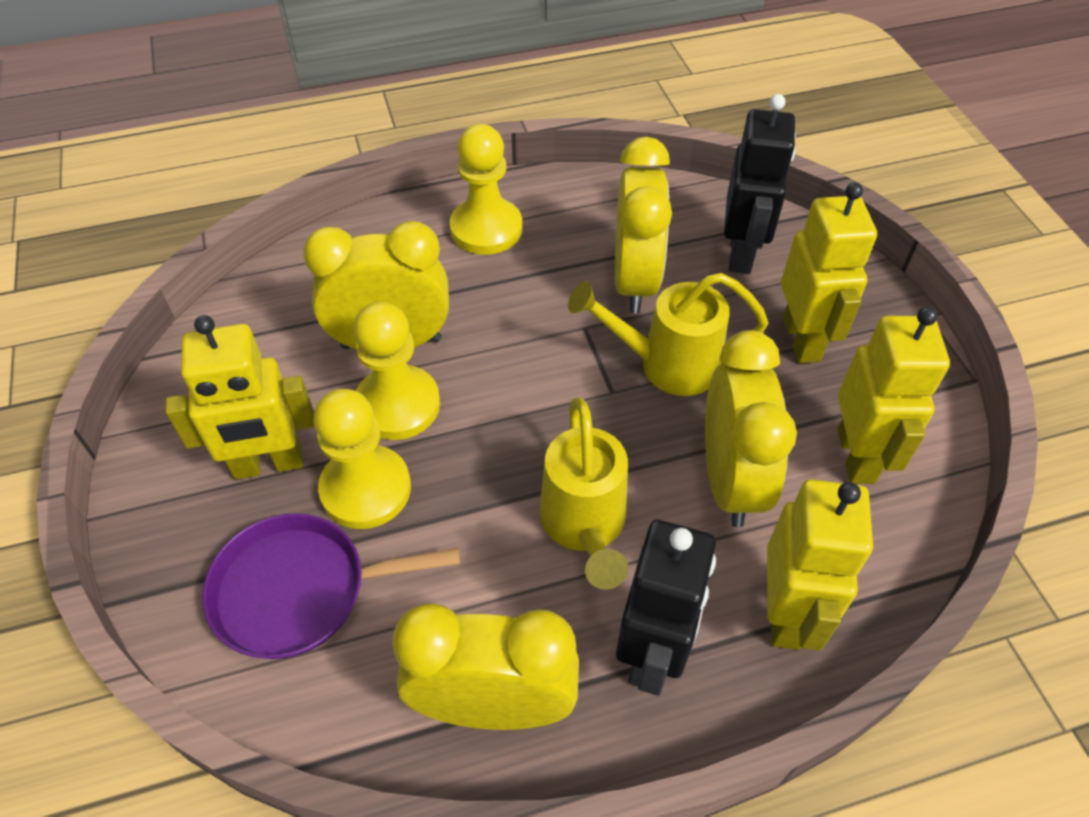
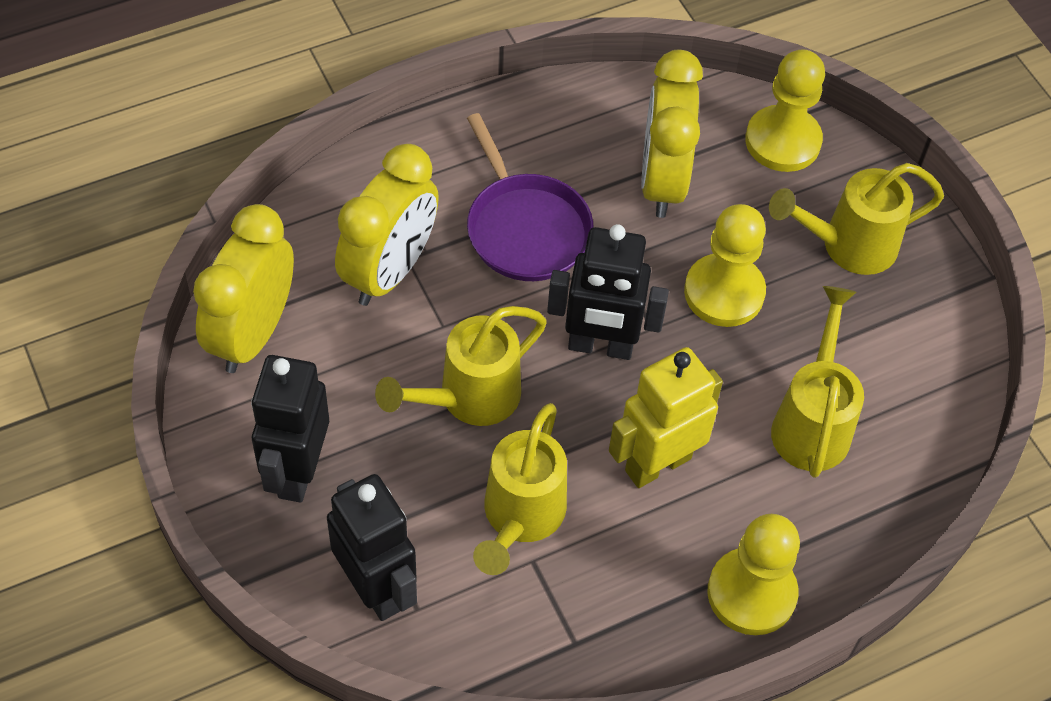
black robot: [616,520,716,696] [724,94,796,274] = 2 -> [251,355,329,503] [327,474,417,621] [547,224,669,360] = 3
yellow clock: [303,221,449,349] [393,603,579,730] [615,137,672,313] [705,330,797,527] = 4 -> [193,204,294,373] [335,144,439,306] [641,50,703,218] = 3
yellow robot: [165,315,314,480] [767,479,873,650] [781,182,877,363] [838,307,950,484] = 4 -> [609,347,723,488] = 1
yellow watering can: [540,398,628,590] [568,273,769,396] = 2 -> [375,306,547,426] [473,403,567,575] [769,163,944,275] [771,286,864,478] = 4

